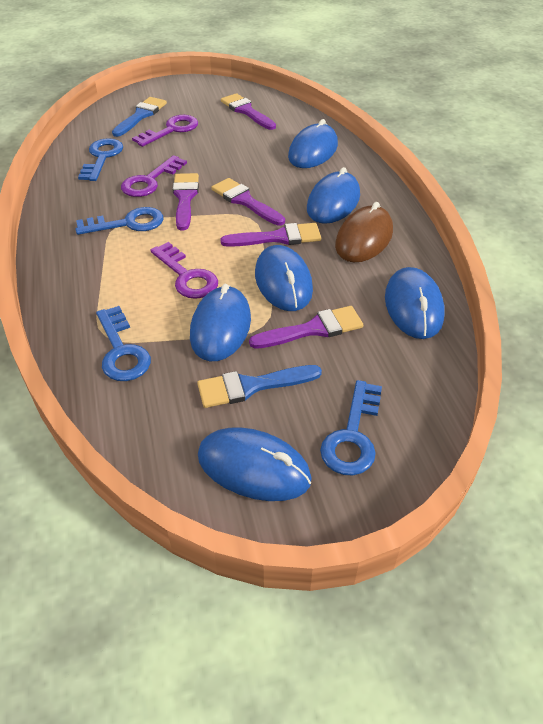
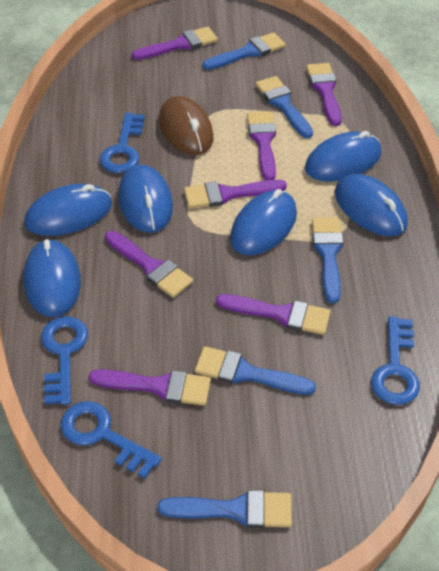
blue brush: [112,97,167,137] [197,365,322,408] = 2 -> [158,490,292,528] [195,346,316,395] [203,32,286,70] [256,76,313,138] [312,218,343,303] = 5
purple brush: [172,173,199,230] [211,178,285,226] [220,223,321,247] [221,93,276,130] [249,306,363,349] = 5 -> [89,369,211,406] [105,231,193,298] [132,27,218,60] [184,180,287,208] [216,294,331,335] [247,111,276,181] [306,63,342,126] = 7
purple key: [121,155,187,197] [132,115,198,147] [150,242,218,299] = 3 -> none = 0

